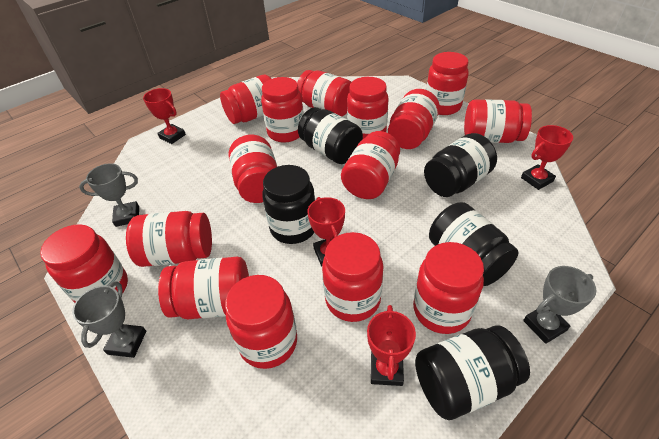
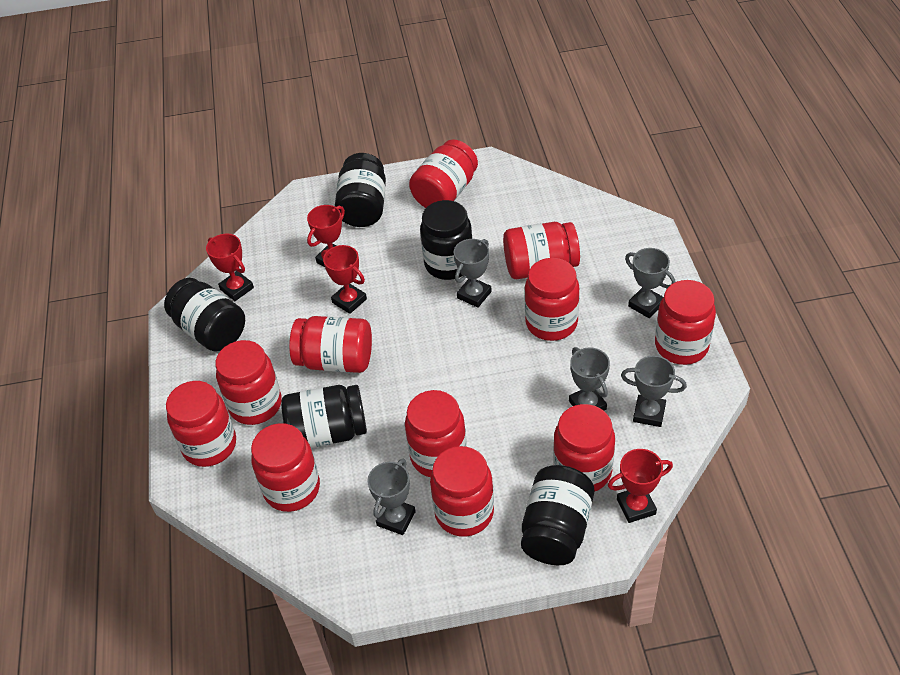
grey trophy: [72,281,146,358] [79,163,139,227] [523,266,596,344] = 3 -> [367,459,416,535] [454,239,492,308] [569,347,610,411] [621,356,687,427] [625,248,675,318] = 5
red jar: [40,224,128,303] [126,211,212,267] [158,257,249,319] [220,75,271,124] [225,275,297,369] [229,135,277,203] [261,77,304,142] [297,70,351,116] [322,232,383,322] [341,131,400,199] [347,77,389,139] [388,89,440,149] [413,242,484,334] [426,52,469,115] [464,99,532,143] = 15 -> [166,381,236,467] [215,340,282,425] [251,423,320,512] [289,316,372,373] [405,390,467,477] [409,139,478,208] [430,446,494,537] [503,222,580,279] [525,258,579,341] [553,404,615,492] [655,280,716,365] = 11

